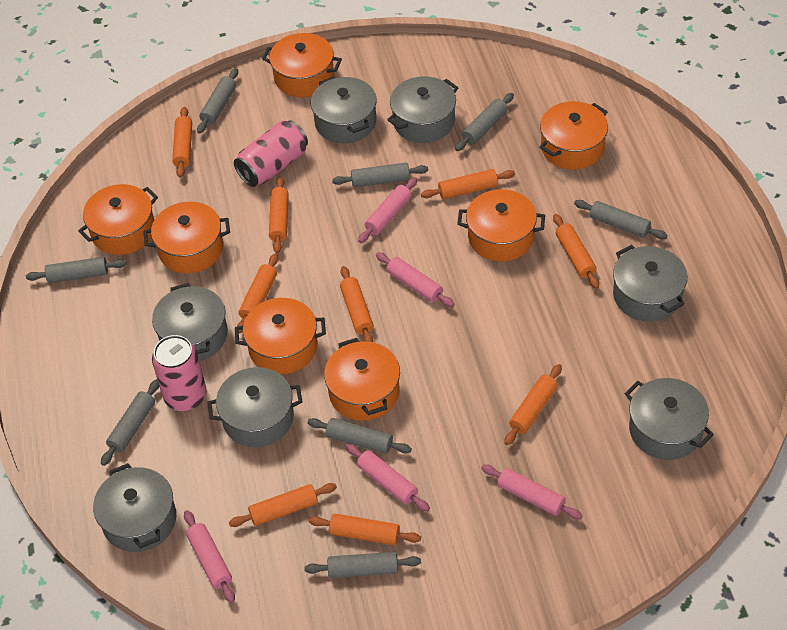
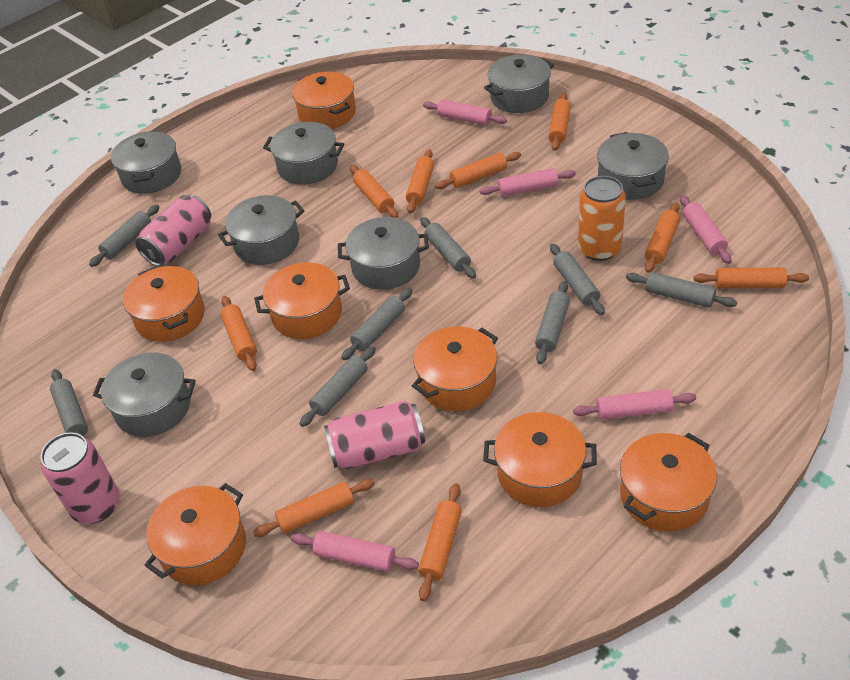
orange can: none = 0 -> [578,176,626,261] = 1
pink can: [152,335,207,411] [234,120,308,187] = 2 -> [41,432,120,524] [135,195,211,267] [324,401,425,469] = 3

